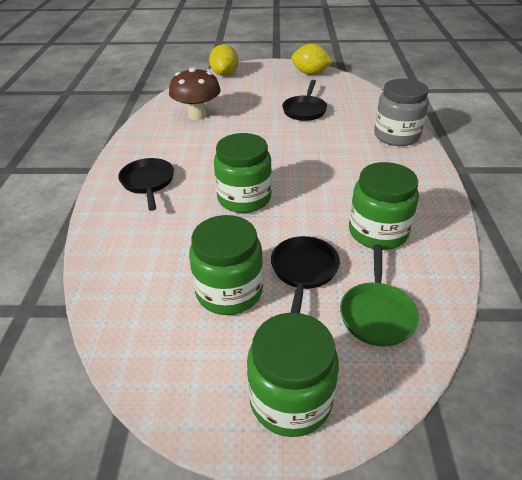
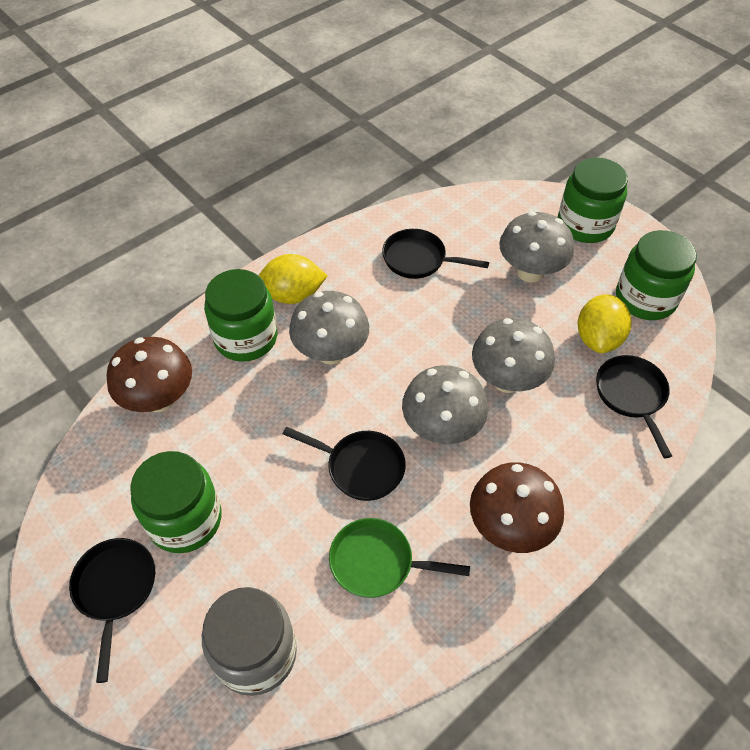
black pan: [118,158,174,211] [271,236,340,313] [282,80,327,121] = 3 -> [69,538,155,683] [283,427,406,501] [382,229,489,279] [596,355,672,458] = 4
brown mushroom: [169,67,221,120] = 1 -> [106,337,192,412] [470,462,564,553] = 2
grey mushroom: none = 0 -> [289,291,369,365] [402,365,488,444] [472,318,555,393] [499,211,574,283] = 4

